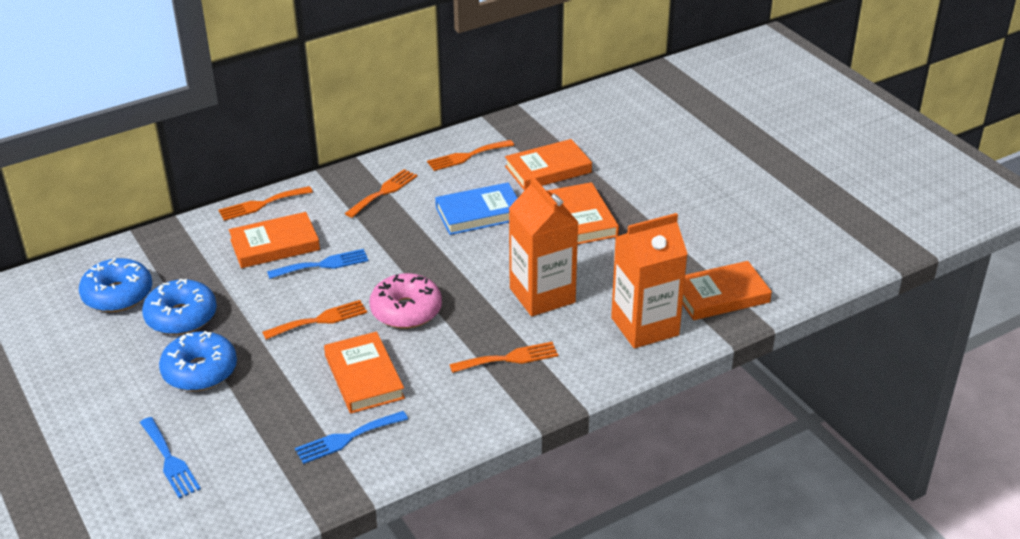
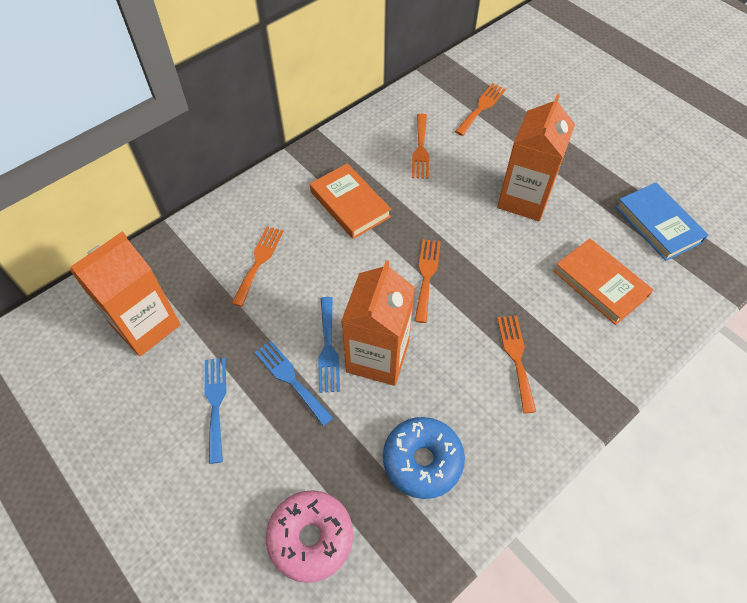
blue donut: [79,258,152,312] [142,279,217,335] [159,331,237,391] = 3 -> [383,417,465,499] = 1
orange book: [229,212,320,268] [324,332,405,414] [505,139,592,191] [547,182,619,245] [682,261,772,320] = 5 -> [310,163,391,239] [554,238,653,325] = 2
orange carton: [509,176,579,316] [611,213,687,348] = 2 -> [70,231,181,356] [341,260,415,386] [497,94,575,221] = 3

